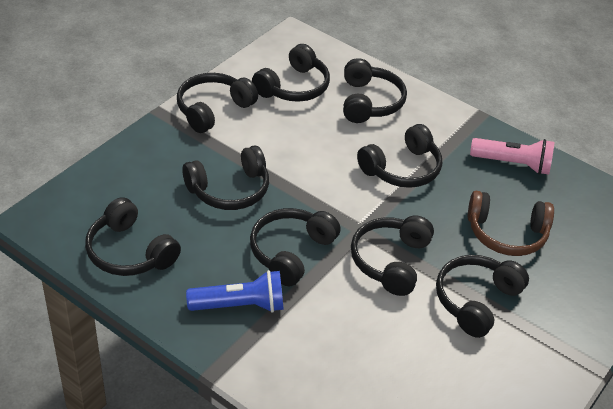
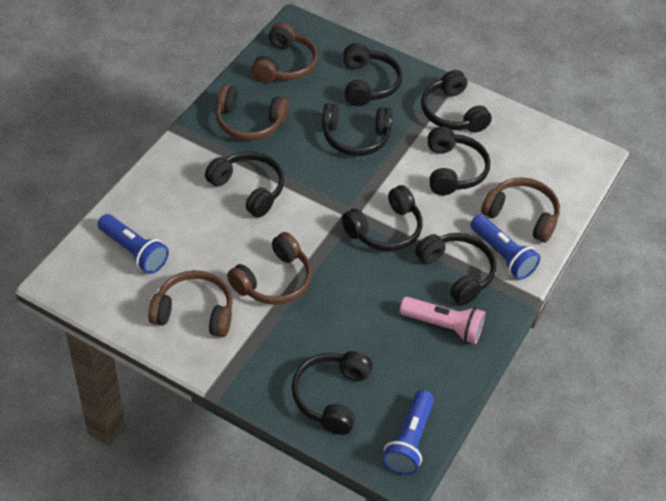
black headphones: [85,197,181,276] [177,73,258,133] [182,145,269,210] [250,208,340,286] [252,44,330,102] [343,58,407,123] [351,215,434,296] [357,124,442,188] [436,255,529,338] = 9 -> [205,151,284,218] [292,351,373,435] [322,103,393,156] [342,185,422,252] [343,43,403,106] [415,233,496,305] [421,70,492,133] [428,127,490,195] = 8
blue flashlight: [186,270,284,313] = 1 -> [98,214,169,274] [382,390,434,475] [470,215,540,280] = 3
brown headphones: [468,191,554,256] = 1 -> [148,270,233,337] [216,85,289,141] [227,232,312,305] [251,23,318,83] [481,177,560,243] = 5

